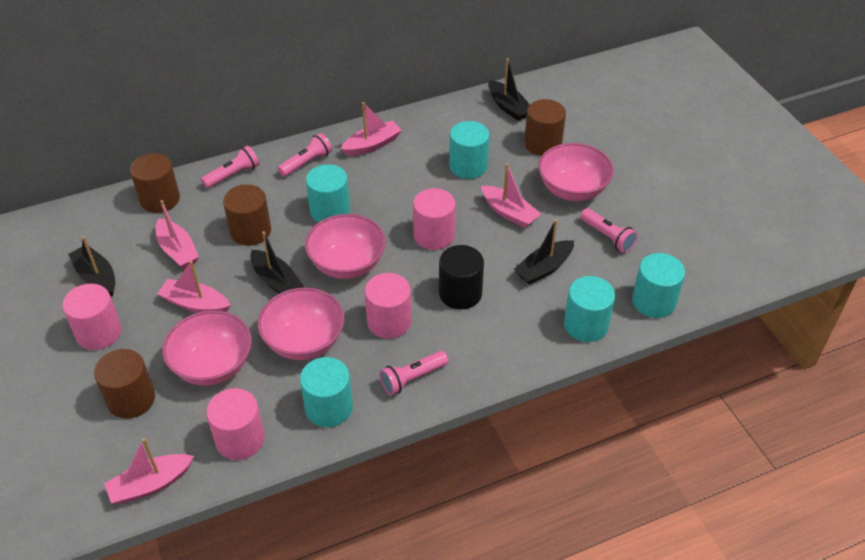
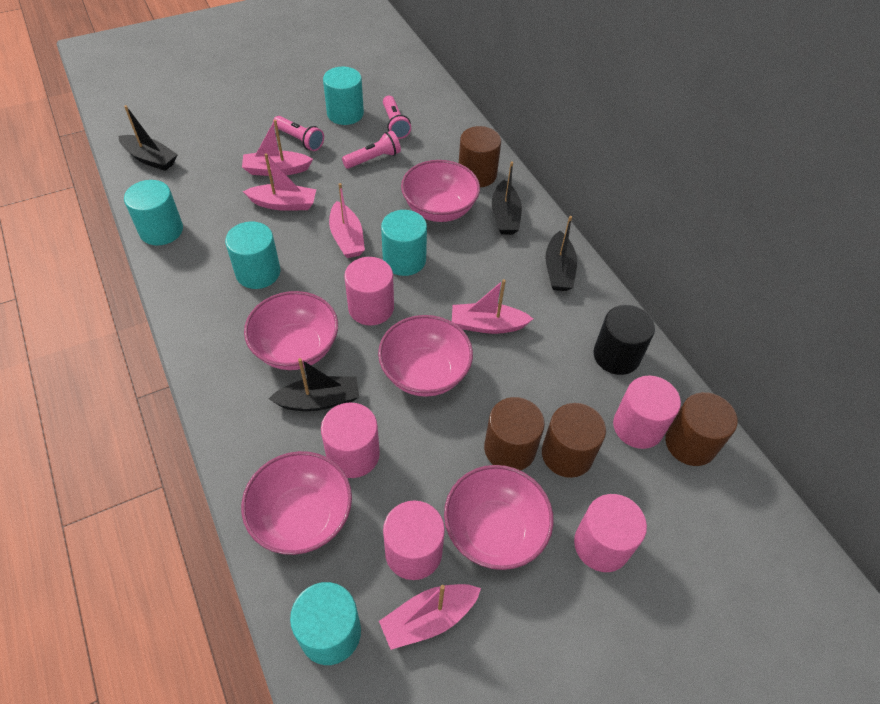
pink bowl: [162,310,252,386] [258,288,345,360] [305,214,386,279] [538,143,614,201] = 4 -> [241,451,352,555] [244,291,338,370] [378,315,473,397] [401,160,480,222] [444,465,554,570] = 5
pink cylinder: [62,284,122,350] [206,388,265,460] [365,273,411,339] [413,188,456,250] = 4 -> [321,402,380,478] [344,257,394,326] [383,501,445,580] [574,494,647,572] [613,375,681,449] = 5
pink flashlight: [201,146,259,188] [278,133,332,177] [379,351,448,395] [580,208,638,253] = 4 -> [273,116,324,151] [342,131,401,169] [383,96,411,139] = 3

